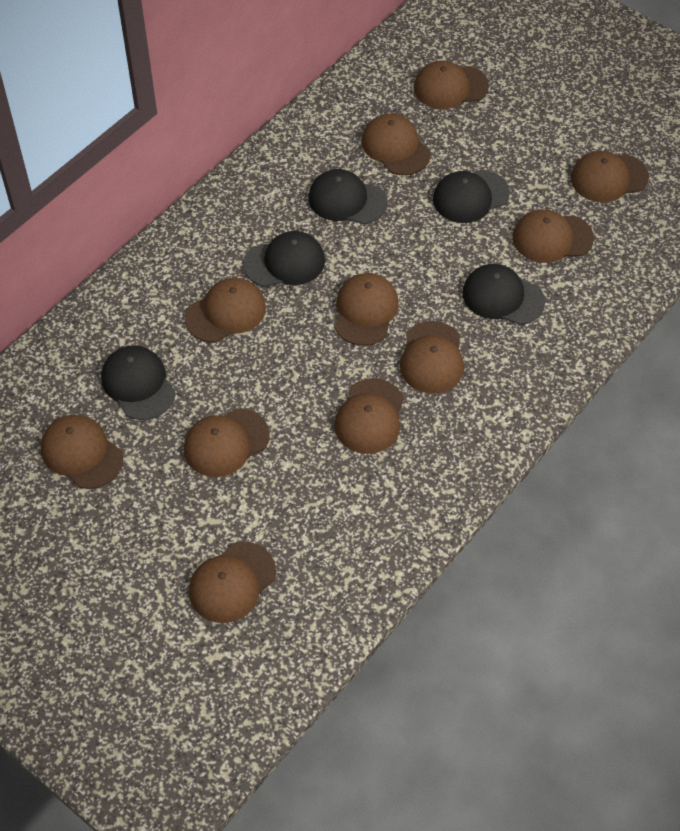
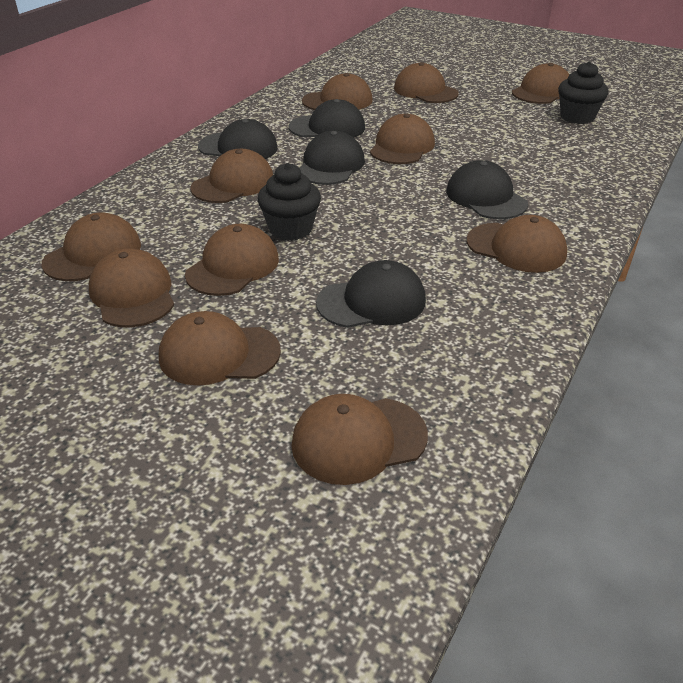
black cupcake: none = 0 -> [258,163,321,241] [558,61,608,124] = 2

